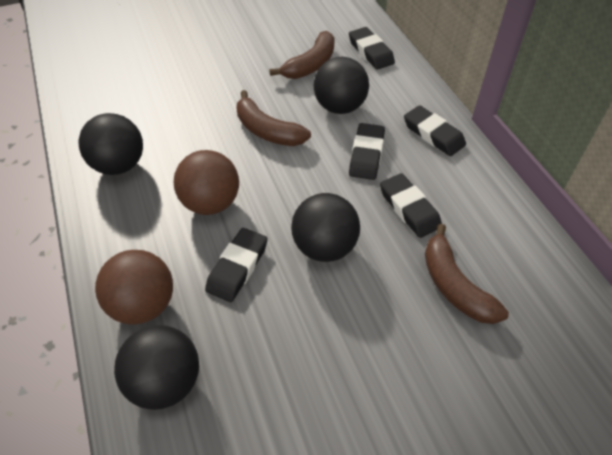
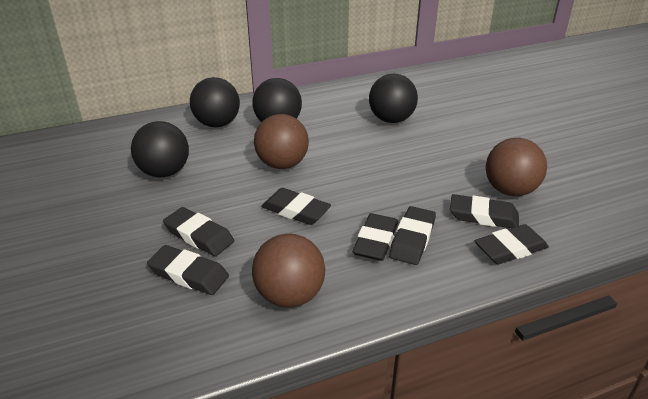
black eraser: [205,228,268,302] [349,27,395,70] [349,123,385,180] [380,173,442,238] [404,105,466,156] = 5 -> [147,245,229,295] [163,207,234,256] [261,188,331,225] [352,213,398,261] [389,206,436,265] [450,194,519,228] [474,224,549,264] = 7
brown ball: [95,250,173,325] [174,150,239,215] = 2 -> [252,234,325,308] [254,114,309,169] [486,138,547,196] = 3
brown banana: [236,90,311,146] [269,31,335,79] [425,224,509,324] = 3 -> none = 0

